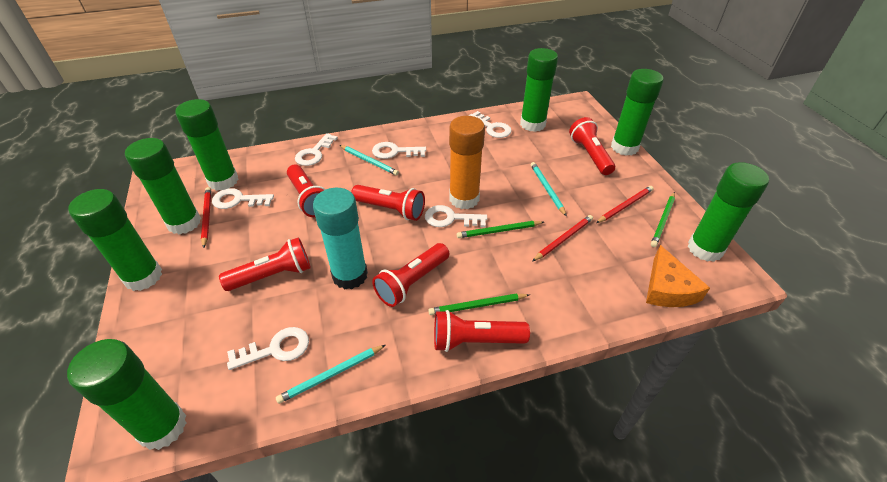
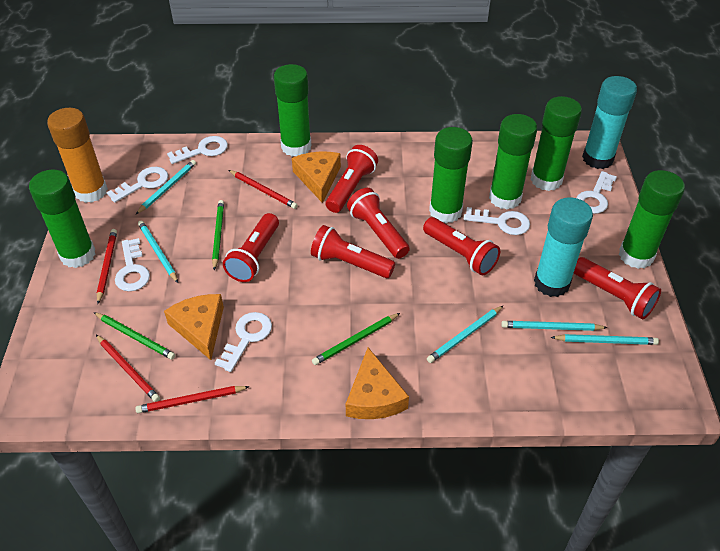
green glue stick: [67,339,187,450] [68,189,162,291] [125,138,201,234] [175,99,239,191] [520,48,558,132] [611,69,664,156] [688,162,769,262] = 7 -> [29,170,95,268] [274,64,312,157] [429,127,473,223] [489,114,537,210] [531,96,582,191] [619,170,685,269] = 6
orange cheese: [646,245,710,307] = 1 -> [164,294,224,360] [292,151,341,203] [346,347,409,419] = 3
red pencil: [201,187,211,248] [532,215,593,261] [596,186,654,223] = 3 -> [96,335,160,402] [97,229,117,304] [135,386,250,413] [229,170,298,209] = 4
turquoise glue stick: [313,188,368,289] = 1 -> [534,197,593,297] [582,76,637,169] = 2
turquoise pencil: [276,345,386,404] [340,145,399,176] [531,162,567,216] = 3 -> [135,160,196,215] [138,221,178,283] [427,306,503,363] [501,321,608,331] [551,334,659,345] = 5

